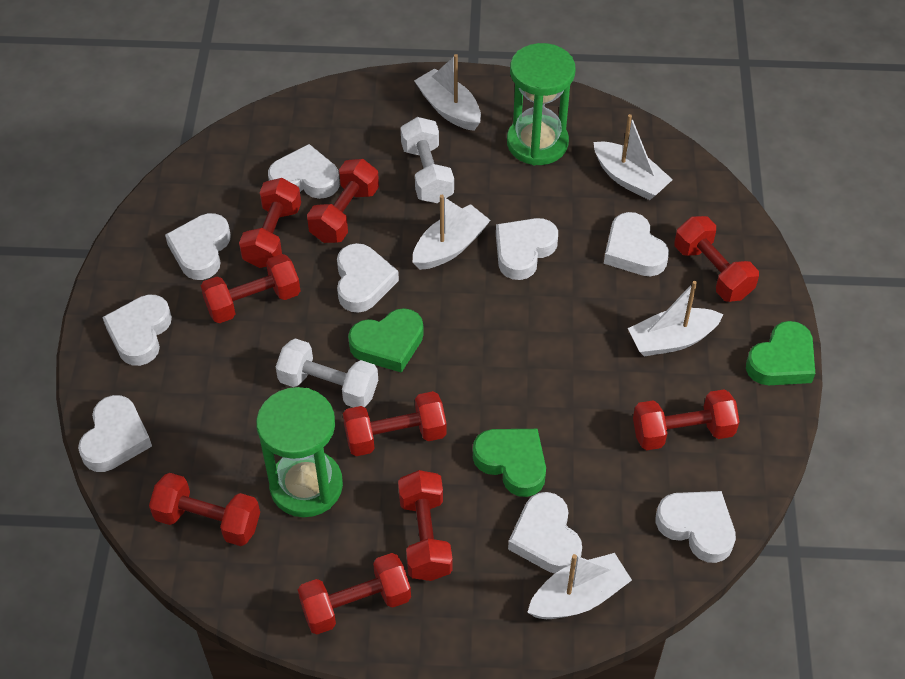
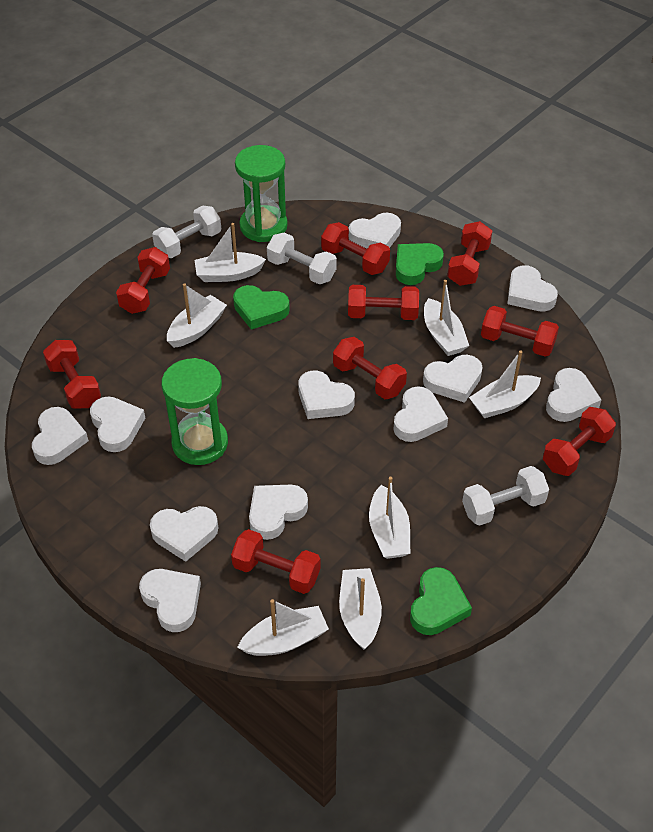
white boat: [413,195,491,270] [414,54,481,131] [527,553,632,619] [593,114,673,200] [628,281,723,356] = 5 -> [167,283,227,348] [195,223,266,282] [237,599,329,656] [339,568,382,650] [369,477,410,559] [424,280,469,356] [469,350,541,418] = 7
white dumbbell: [276,338,378,408] [401,117,454,203] = 2 -> [152,205,221,258] [267,233,337,284] [462,466,549,526] = 3
white heart: [78,395,152,472] [102,295,172,366] [165,213,231,280] [268,144,340,199] [337,243,399,313] [496,218,558,280] [508,492,582,573] [604,212,669,276] [656,491,736,563] = 9 -> [32,407,89,465] [90,396,145,452] [139,569,201,632] [150,506,218,562] [249,485,308,540] [298,371,355,419] [349,213,401,249] [393,386,448,442] [423,355,483,403] [507,265,558,312] [546,368,601,422] = 11

